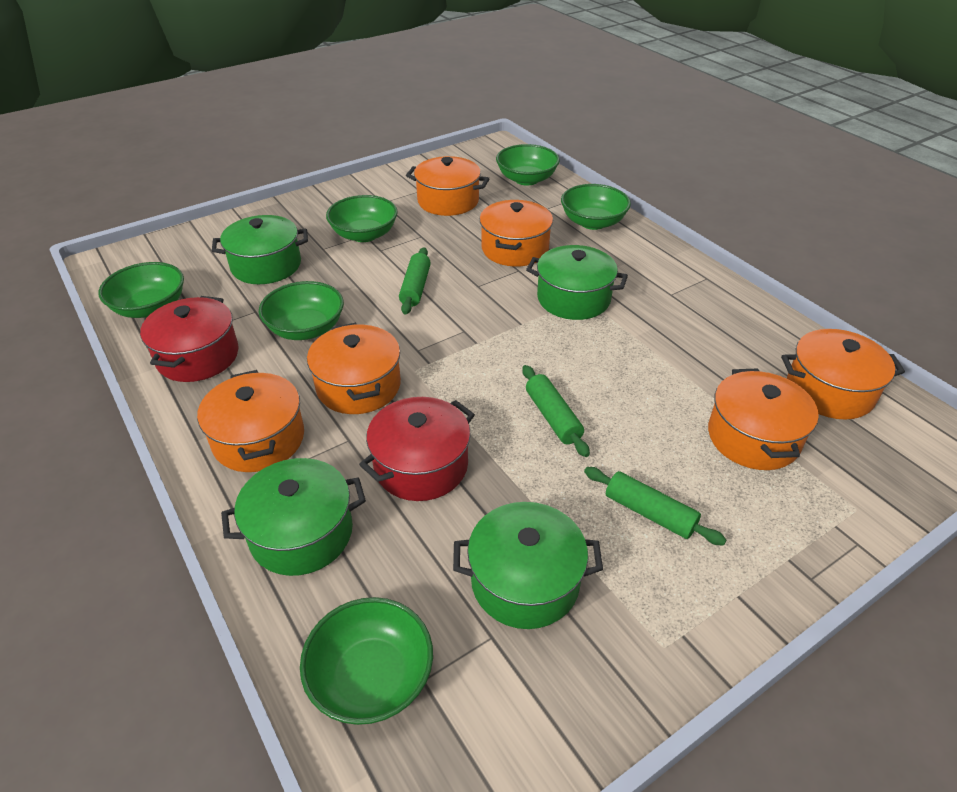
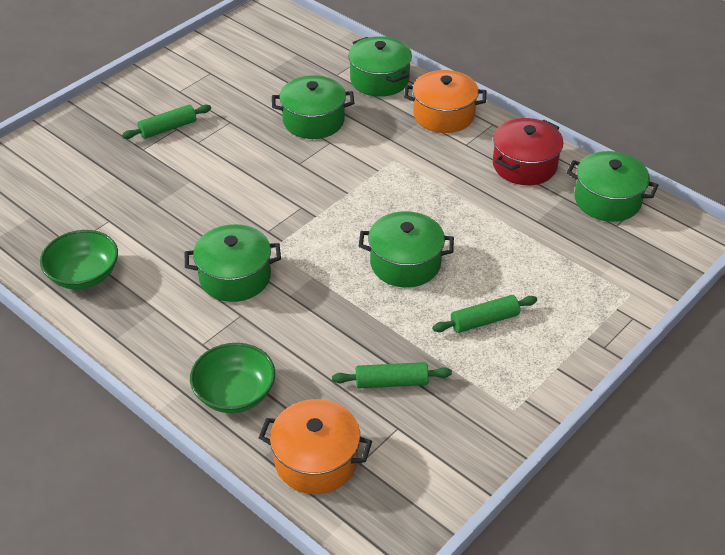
green bowl: [98,262,184,318] [259,281,344,340] [300,597,433,725] [326,195,398,242] [496,144,560,186] [561,184,631,230] = 6 -> [40,230,118,290] [190,343,275,413] = 2
green pot: [212,215,308,284] [221,458,366,576] [453,502,603,629] [526,245,628,320] = 4 -> [185,224,281,302] [272,75,354,139] [348,36,412,97] [359,211,454,287] [567,151,658,222] = 5
orange pot: [197,370,304,472] [307,323,401,414] [406,156,490,216] [480,200,553,267] [708,368,819,470] [781,329,905,420] = 6 -> [259,399,372,494] [404,70,486,133] = 2
red pot: [140,296,239,382] [359,397,475,501] = 2 -> [493,118,563,185] = 1

